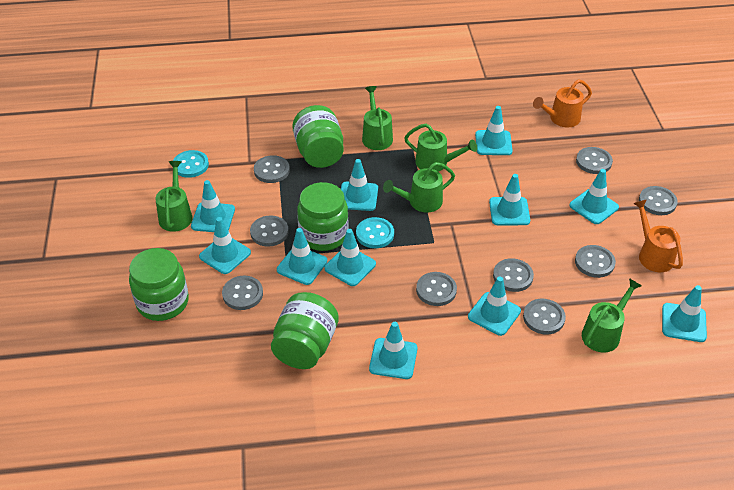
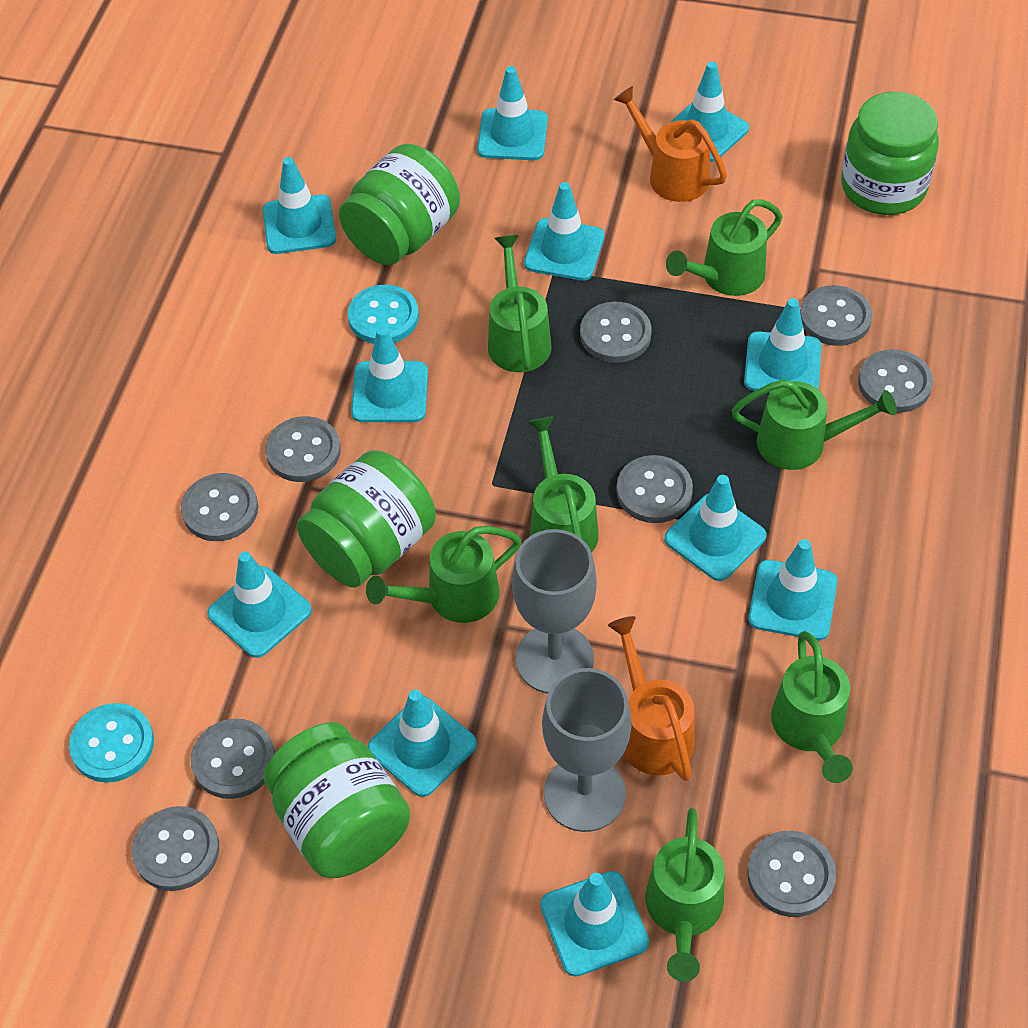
green watering can: [155,161,193,232] [362,86,393,150] [383,162,455,213] [404,124,477,172] [582,278,642,353] = 5 -> [366,526,521,623] [488,235,552,372] [528,416,598,553] [645,808,725,982] [666,199,782,296] [732,380,897,470] [771,631,853,783] = 7
grey goblet: none = 0 -> [512,529,597,693] [542,668,632,832] = 2

